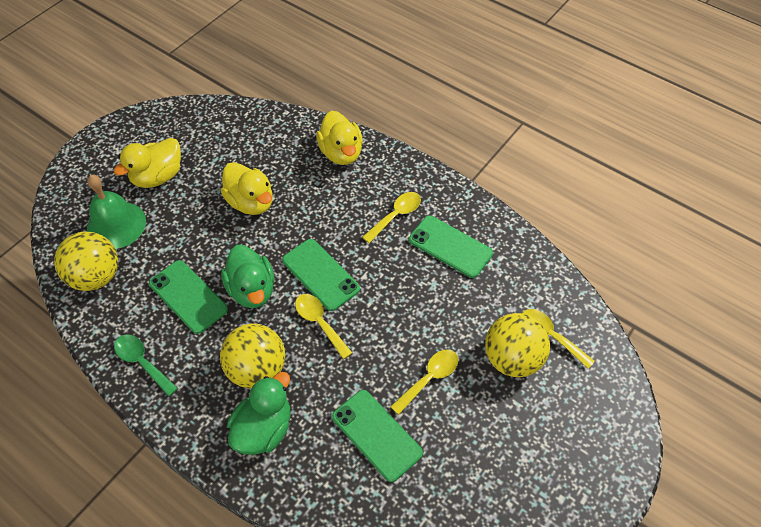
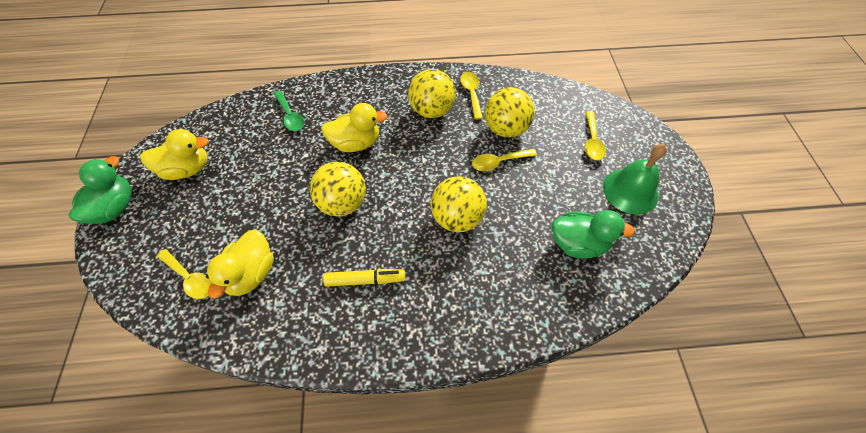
green phone: [149,260,228,334] [282,239,360,311] [332,390,423,482] [409,215,493,278] = 4 -> none = 0
yellow ball: [54,231,118,291] [220,324,285,388] [485,313,550,377] = 3 -> [310,162,366,217] [408,69,456,118] [431,176,487,232] [485,87,535,138] = 4
yellow marker: none = 0 -> [323,269,405,287] = 1

